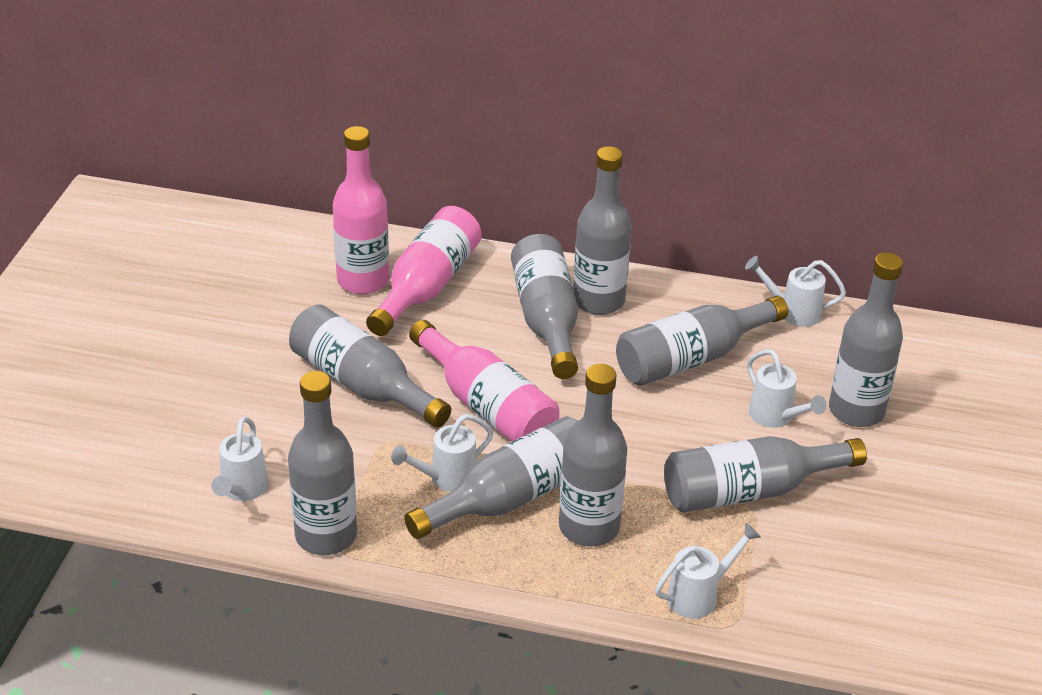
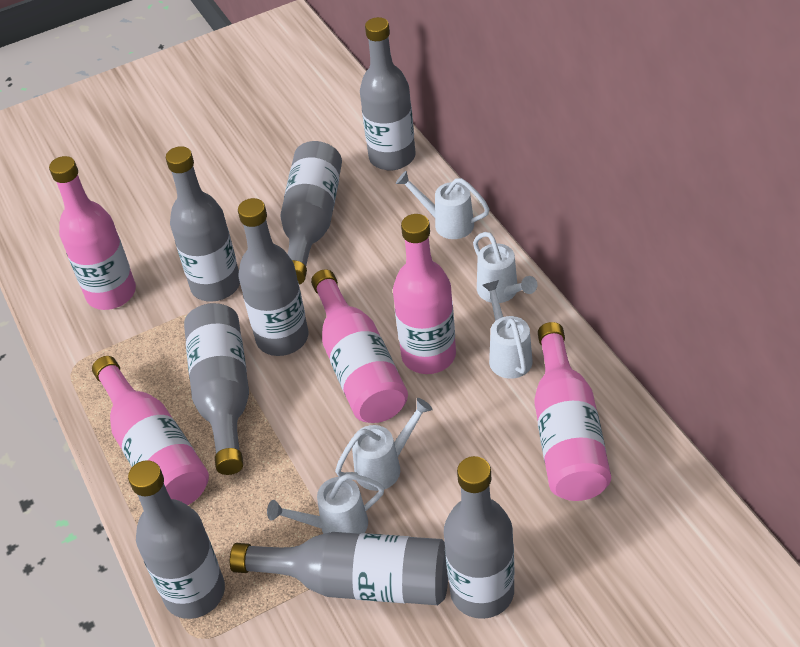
grey bottle: [288,371,357,555] [289,304,451,428] [404,416,577,539] [511,234,578,379] [559,364,627,547] [573,146,632,315] [616,296,788,386] [664,436,867,513] [829,252,903,427] = 9 -> [128,460,225,619] [166,146,240,302] [184,303,249,475] [230,532,448,605] [238,198,308,356] [280,141,342,284] [360,17,416,171] [444,456,514,619] = 8
pink bottle: [333,126,389,294] [366,206,482,336] [409,320,559,442] = 3 -> [49,156,136,310] [92,356,209,505] [311,269,408,423] [393,214,456,374] [534,322,611,501] = 5

